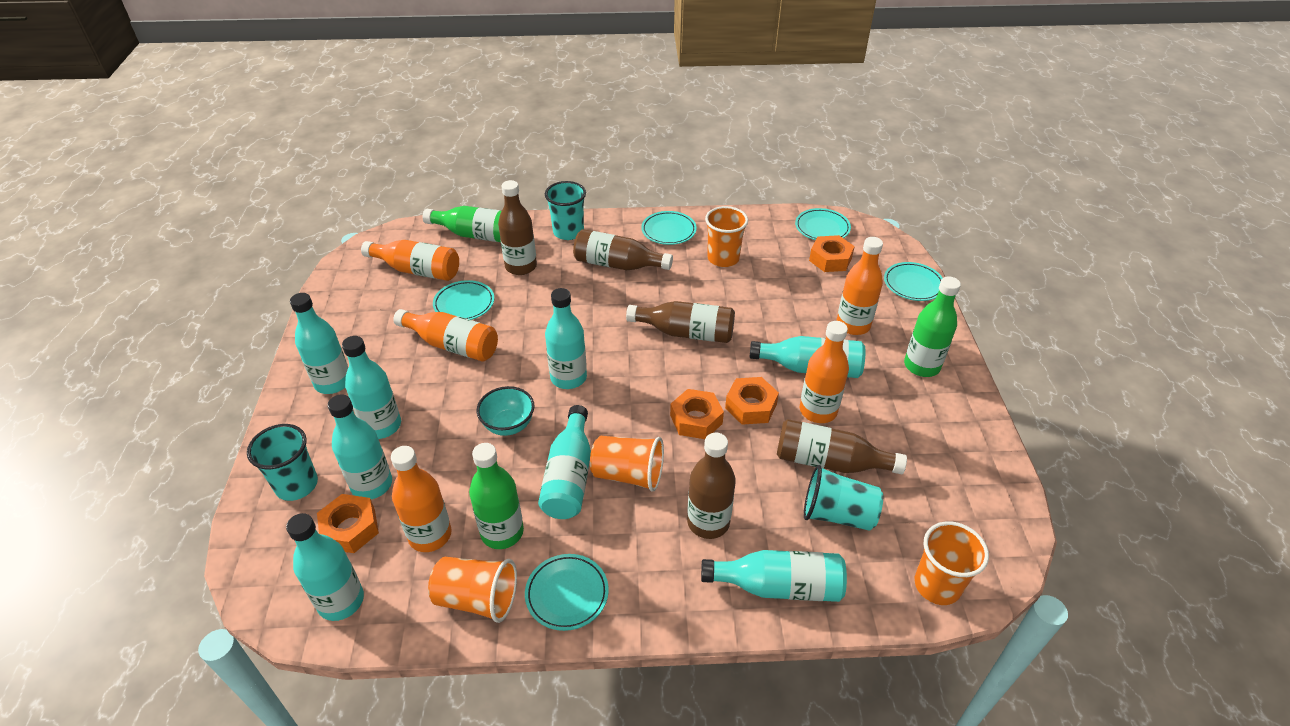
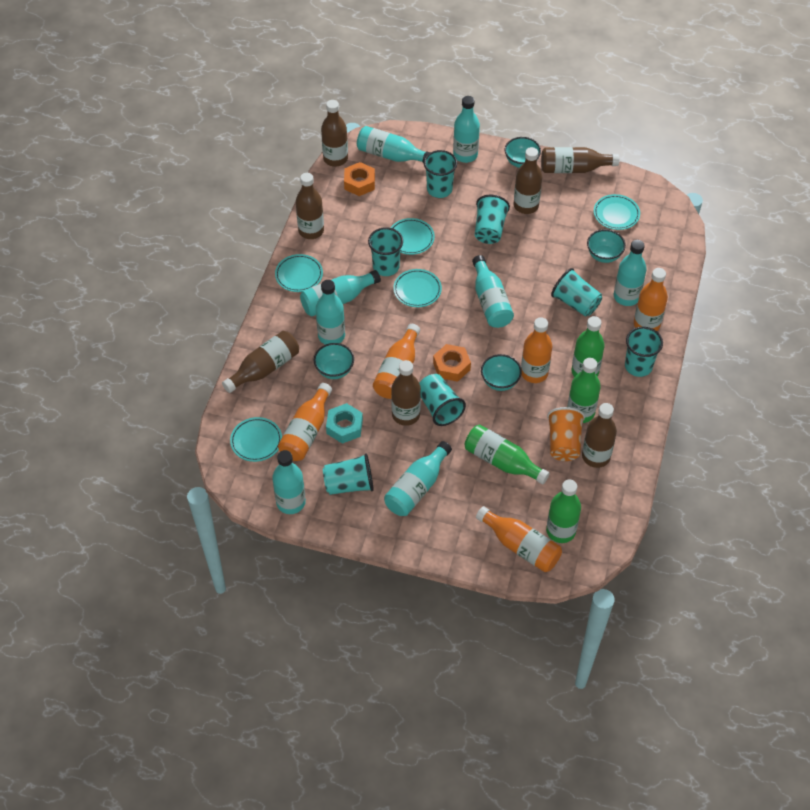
brown bottle: [498,180,537,275] [573,229,673,270] [626,301,735,343] [687,433,736,539] [777,419,907,474] = 5 -> [222,331,299,393] [296,173,324,239] [321,100,348,167] [391,360,421,426] [514,147,542,214] [541,147,619,173] [582,403,617,468] = 7
green bottle: [423,206,501,242] [469,443,524,549] [904,277,961,377] = 3 -> [464,425,550,484] [546,480,581,543] [567,358,601,423] [571,316,605,377] = 4
orange cup: [428,557,517,623] [590,436,664,492] [705,206,748,267] [915,521,989,605] = 4 -> [547,407,585,461] = 1
orange nut: [317,494,379,553] [670,389,724,439] [725,377,779,425] [809,235,855,272] = 4 -> [344,162,375,196] [433,344,471,382] = 2
turquoise bowl: [477,386,534,436] = 1 -> [314,343,354,379] [481,354,522,391] [505,137,541,168] [587,229,626,263] = 4
turquoise cup: [247,424,318,501] [545,181,586,240] [804,465,883,531] = 3 -> [323,453,374,495] [368,227,403,276] [419,374,466,426] [424,150,457,198] [475,195,510,244] [551,268,602,317] [625,327,663,377] = 7
turquoise nut: none = 0 -> [326,403,363,444] = 1

